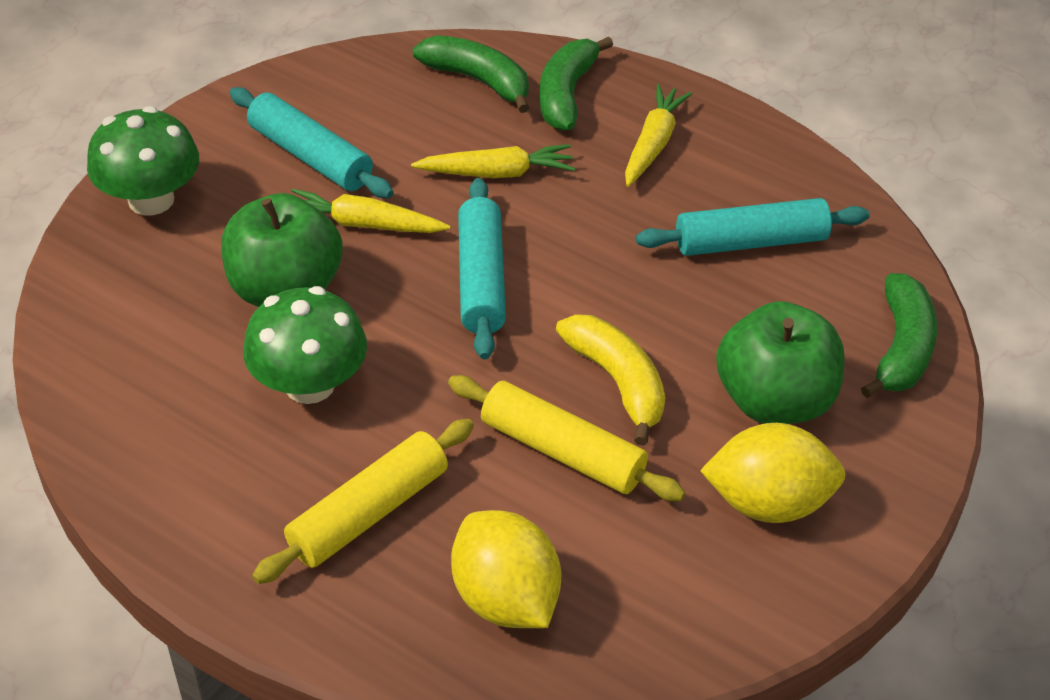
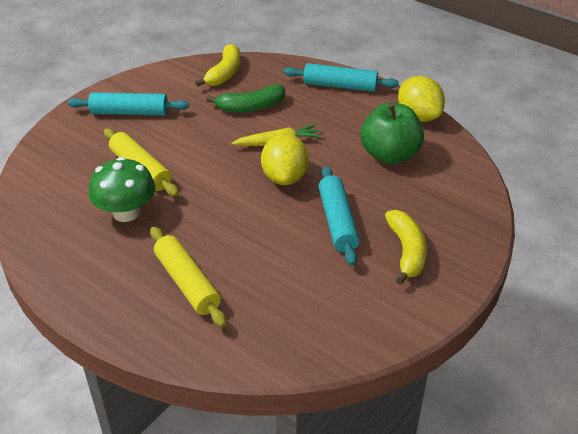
green apple: [221,193,342,307] [716,301,845,424] = 2 -> [361,103,424,164] = 1
green banana: [413,35,530,113] [539,37,613,131] [861,273,937,398] = 3 -> [206,84,285,113] = 1
green mushroom: [87,106,199,215] [243,286,367,404] = 2 -> [89,157,155,222] = 1
yellow banana: [556,314,665,446] = 1 -> [195,44,240,87] [385,210,427,285] = 2
yellow carrot: [292,189,450,233] [411,144,575,178] [625,84,693,187] = 3 -> [232,124,322,146] = 1

